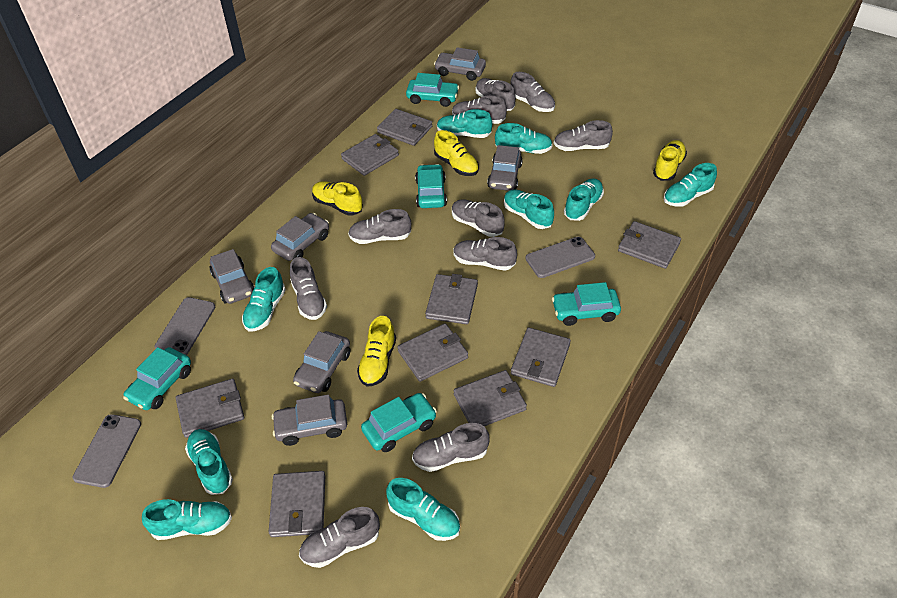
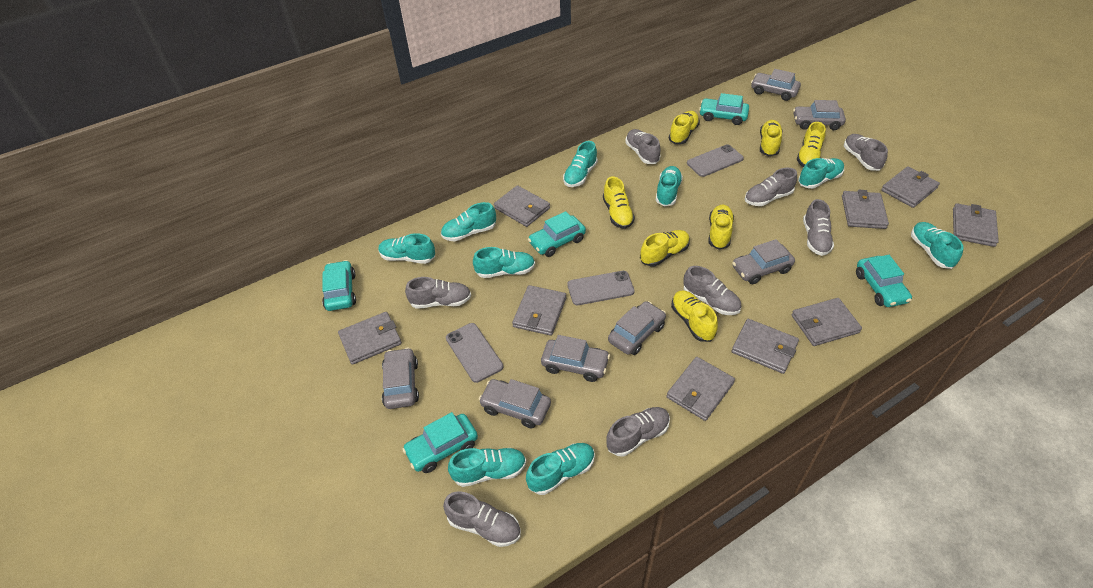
grey car: [210,249,255,304] [271,213,329,261] [272,394,347,446] [293,331,350,393] [434,47,486,81] [487,145,523,191] = 6 -> [382,347,419,409] [479,379,551,428] [541,335,610,382] [608,301,666,355] [732,239,795,284] [751,69,801,101] [793,100,846,130] = 7
grey shoe: [290,257,327,320] [299,507,380,568] [348,209,411,244] [412,423,490,472] [452,95,507,124] [452,199,505,237] [453,237,517,271] [475,78,515,111] [511,72,555,112] [554,120,613,151] = 10 -> [405,277,471,309] [443,492,521,547] [606,407,670,456] [625,129,661,164] [683,266,741,315] [745,168,797,206] [803,199,834,256] [844,134,888,171] = 8
yellow shoe: [312,181,363,216] [357,316,396,387] [434,130,479,176] [653,140,687,181] = 4 -> [603,177,635,229] [640,230,690,267] [669,111,700,144] [671,290,718,342] [709,205,734,249] [760,120,782,156] [797,122,826,167] = 7

